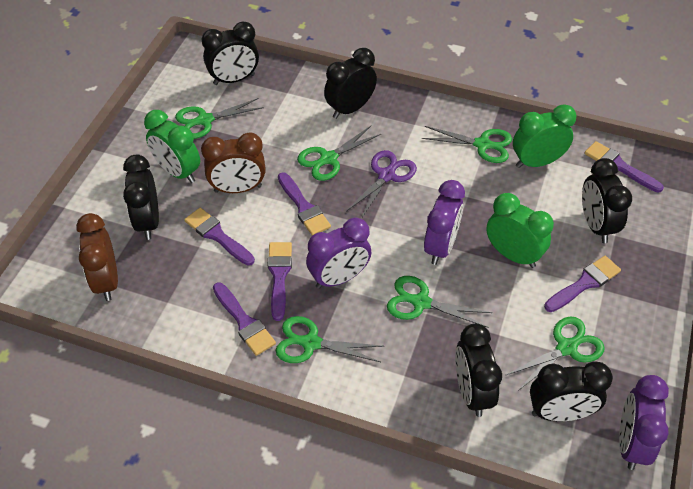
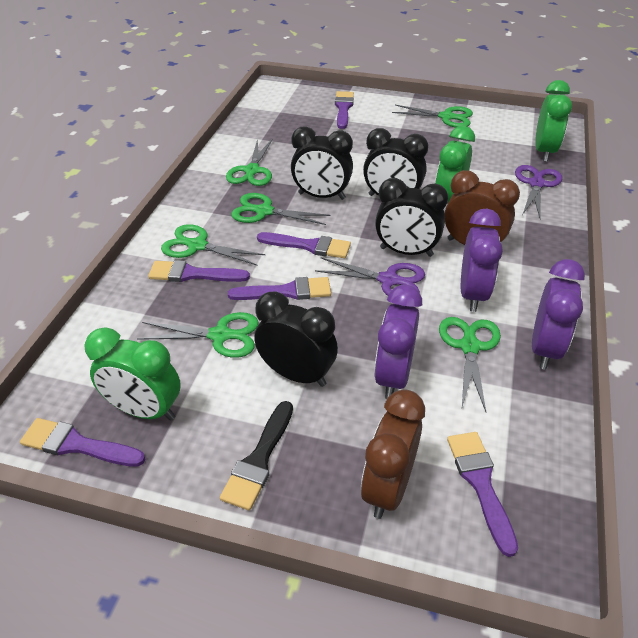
black brush: none = 0 -> [220,401,293,510] = 1
black clock: [123,155,159,240] [202,21,259,85] [324,48,377,119] [455,323,502,417] [530,361,613,421] [582,158,632,243] = 6 -> [254,292,338,387] [291,126,353,200] [363,128,428,196] [375,178,448,257] = 4
purple scissors: [347,150,417,219] = 1 -> [315,257,425,296] [515,165,562,218] = 2

